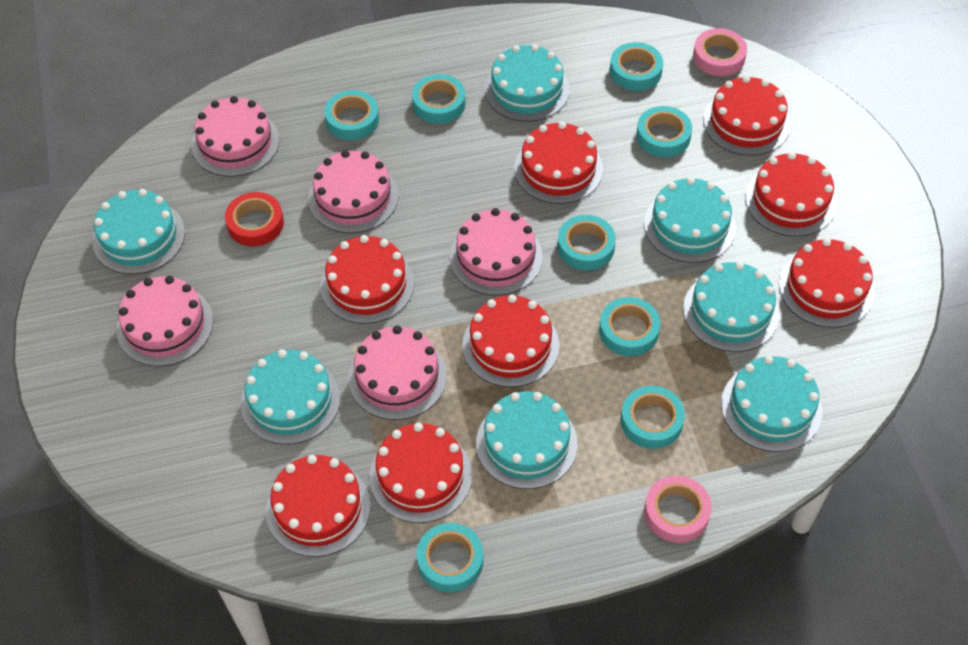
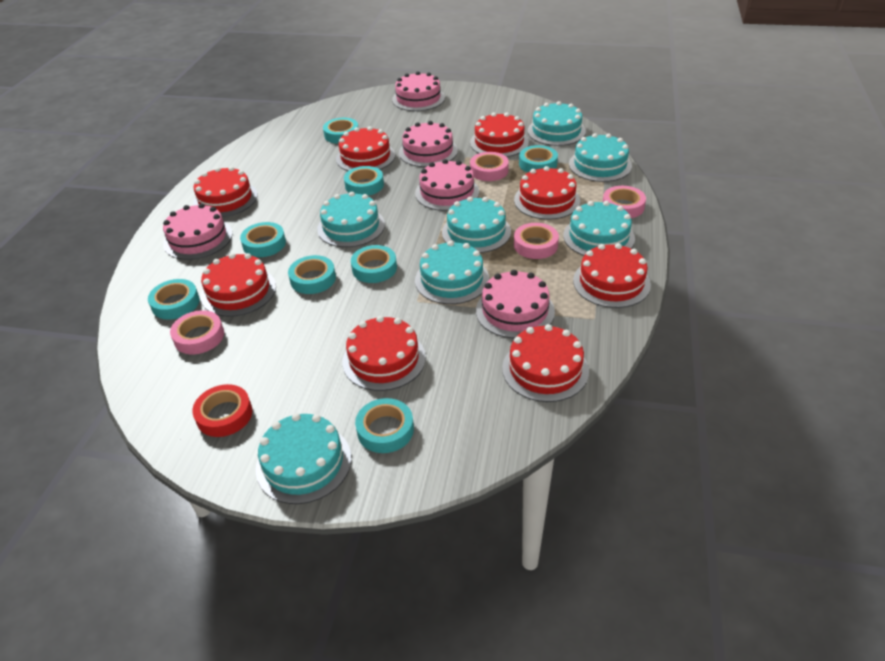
pink tape: [644,476,712,543] [693,28,747,76] = 2 -> [170,310,224,355] [470,152,509,181] [514,223,559,259] [603,186,646,218] = 4

